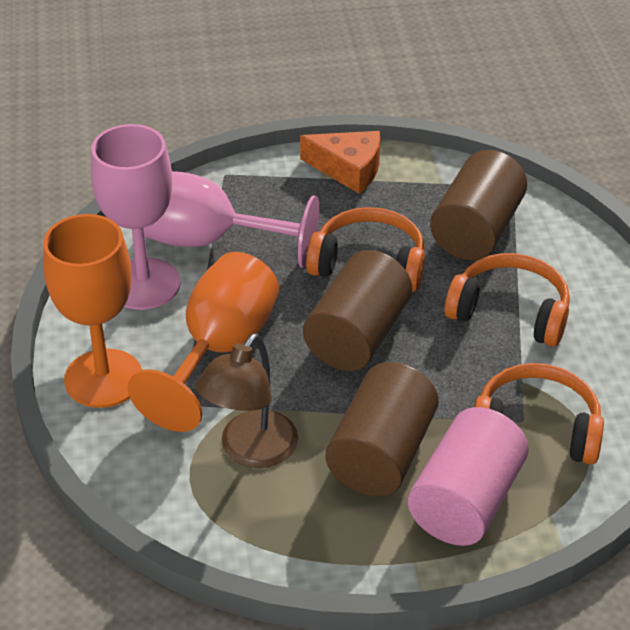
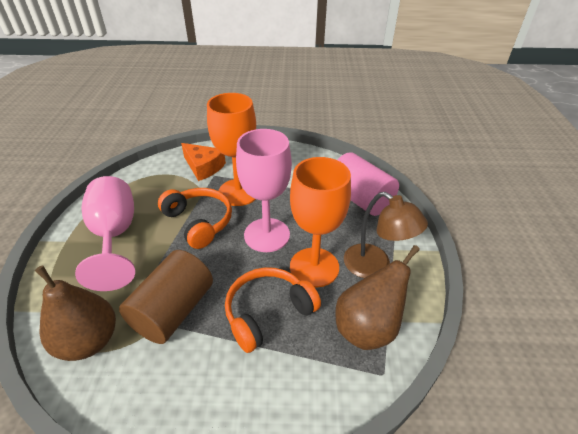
brown cylinder: [303,250,412,371] [326,362,439,496] [430,150,527,260] = 3 -> [119,250,213,344] = 1
brown pear: none = 0 -> [35,265,116,361] [335,245,420,350] = 2
orange headphones: [306,207,425,292] [445,253,570,347] [474,363,604,464] = 3 -> [158,188,232,249] [225,267,321,353] = 2

